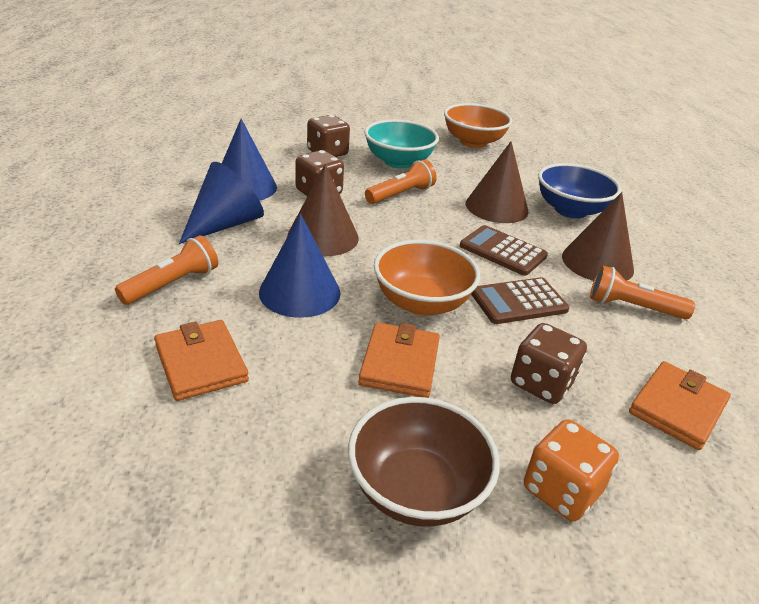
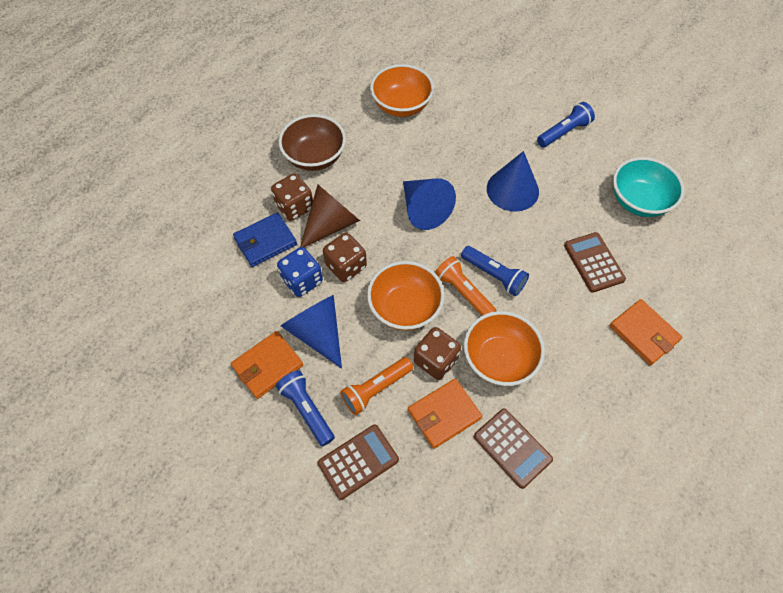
blue bowl: [538,163,621,219] = 1 -> none = 0
blue dice: none = 0 -> [277,247,323,297] = 1
blue flashlight: none = 0 -> [276,370,335,446] [461,246,529,296] [537,102,595,147] = 3
blue wallet: none = 0 -> [233,212,297,267] = 1
brown calculator: [460,225,548,276] [471,277,570,324] = 2 -> [318,424,399,500] [474,409,553,489] [564,232,626,293] = 3
brown cone: [287,164,359,256] [466,141,529,223] [562,192,634,281] = 3 -> [300,184,360,247] = 1
orange bowl: [374,240,480,316] [444,103,512,148] = 2 -> [367,261,445,331] [370,64,434,117] [464,311,545,386] = 3
orange dice: [524,419,619,521] = 1 -> none = 0
orange flashlight: [115,235,218,305] [365,159,437,204] [590,265,695,319] = 3 -> [340,357,413,415] [435,256,496,316] = 2

